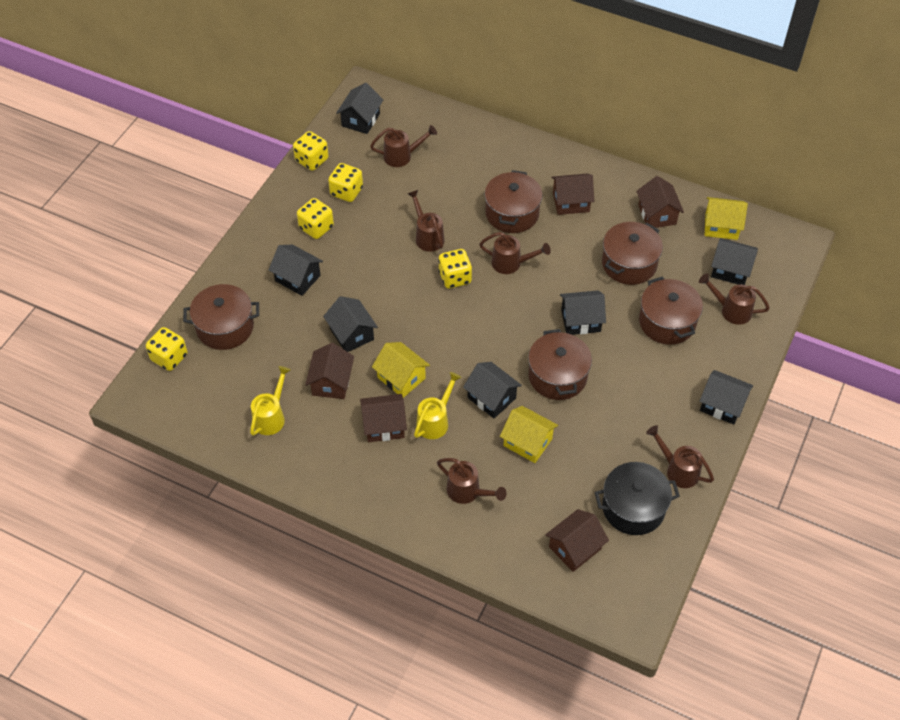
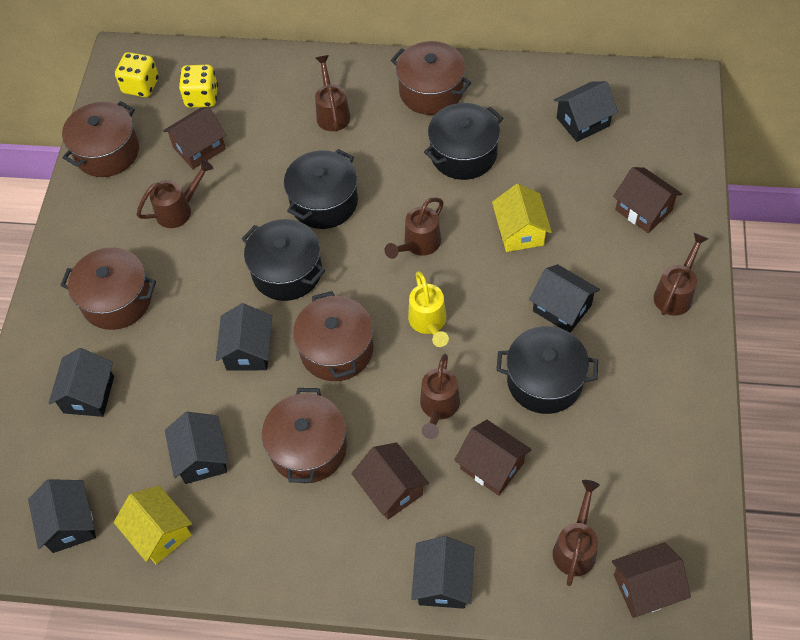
black pot: [595,462,680,535] = 1 -> [241,219,325,301] [284,149,358,229] [424,103,503,180] [496,326,598,414] = 4
yellow dice: [146,327,188,371] [293,131,328,171] [297,198,334,239] [328,163,363,202] [438,249,472,289] = 5 -> [115,52,159,97] [179,65,218,108] = 2
yellow house: [372,342,430,398] [500,406,558,463] [705,197,748,240] = 3 -> [114,486,192,564] [492,184,552,252] = 2
yellow watering can: [250,366,291,436] [414,372,462,439] = 2 -> [408,271,449,347] = 1

